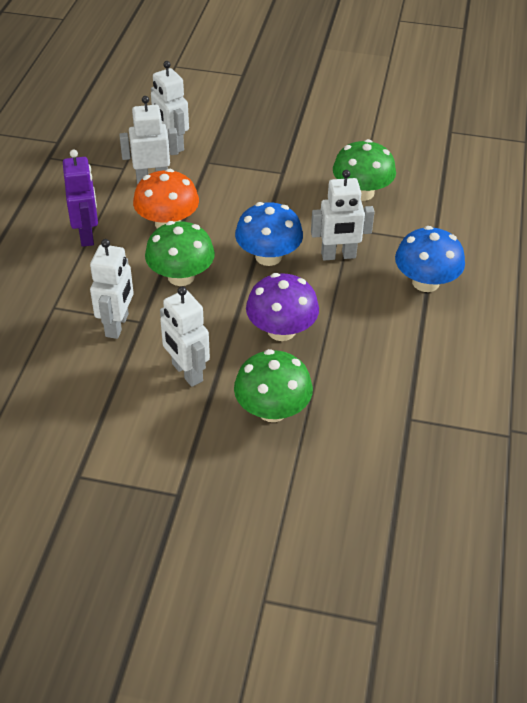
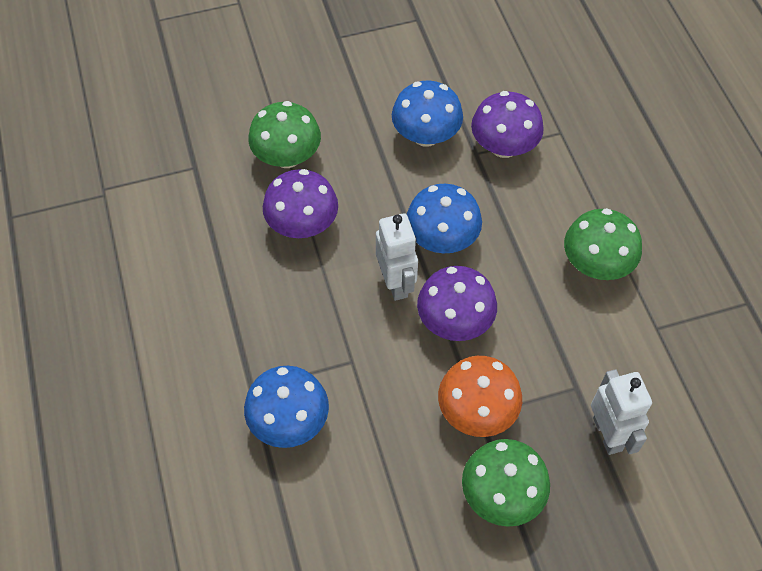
blue mushroom: [235,202,303,266] [395,226,465,292] = 2 -> [244,366,329,448] [392,80,463,147] [407,184,482,253] = 3
purple mushroom: [246,273,319,341] = 1 -> [263,169,338,238] [417,266,497,341] [471,91,544,158] = 3
purple robot: [63,149,98,247] = 1 -> none = 0
white robot: [90,239,134,339] [119,96,178,185] [151,61,189,153] [160,286,210,387] [311,170,375,260] = 5 -> [376,213,418,301] [591,369,652,455] = 2

